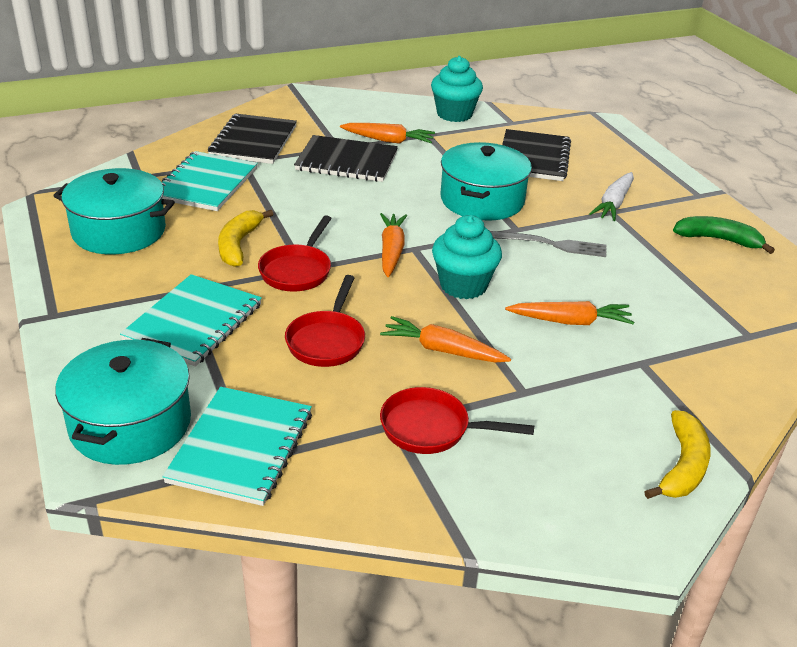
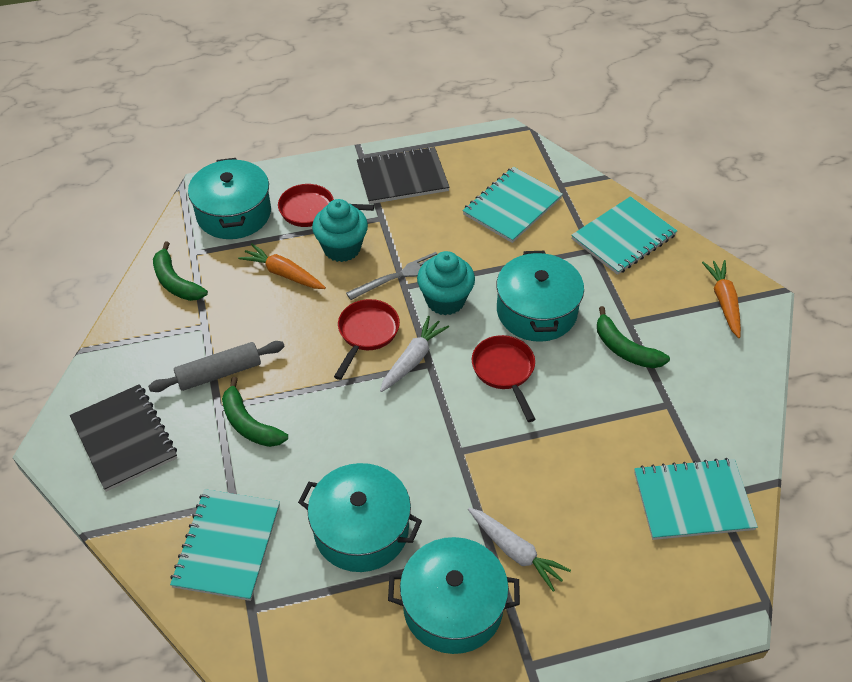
black notebook: [208,114,297,164] [294,135,398,182] [502,129,571,181] = 3 -> [70,384,177,492] [357,147,450,204] = 2
green banana: [673,216,775,254] = 1 -> [153,241,208,301] [222,377,288,447] [597,306,670,368] = 3
grey rolling pin: none = 0 -> [148,341,285,392] = 1
orange carrot: [340,123,435,144] [380,213,407,277] [380,316,511,363] [505,301,634,325] = 4 -> [238,243,326,289] [702,260,741,338] = 2
turquoise notebook: [120,274,262,367] [161,151,258,211] [162,387,312,506] = 3 -> [170,489,280,601] [463,167,563,243] [571,196,677,275] [634,458,758,540] = 4
turquoise pot: [53,168,175,254] [55,338,191,465] [441,142,532,221] = 3 -> [188,158,271,239] [298,463,422,572] [388,537,520,654] [496,251,584,342] = 4
white carrot: [589,172,634,221] = 1 -> [380,316,449,392] [468,508,571,592] = 2
yellow banana: [218,210,273,267] [644,410,711,499] = 2 -> none = 0

